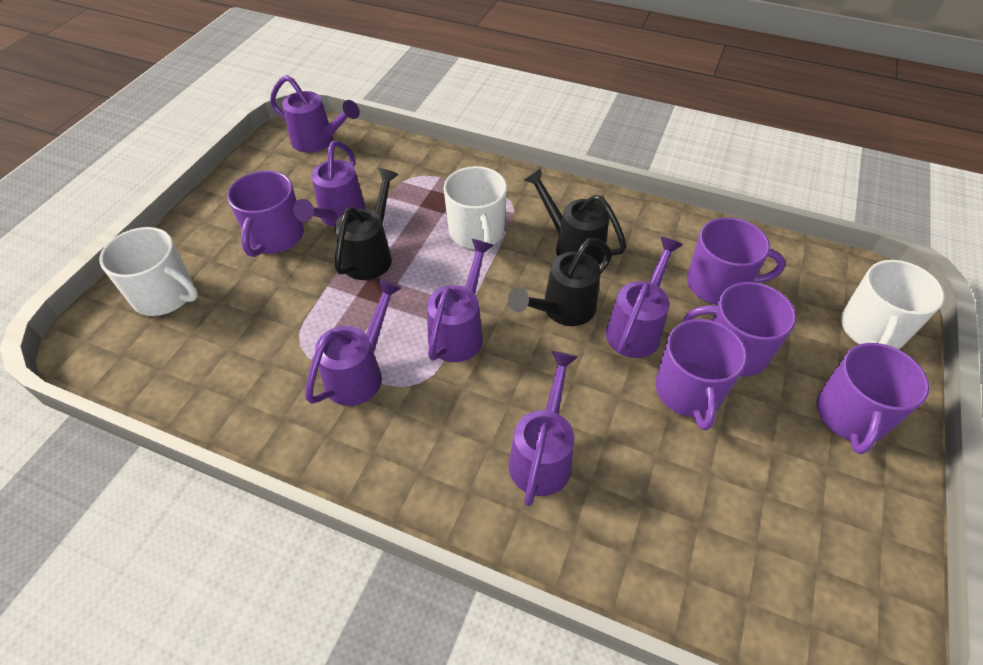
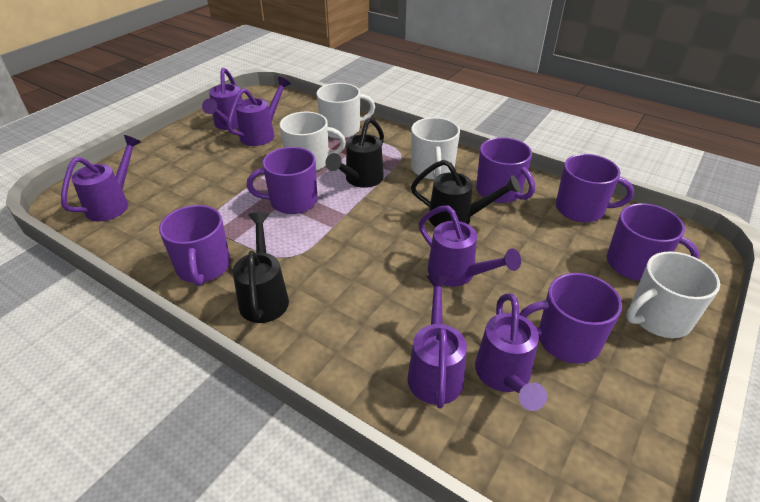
purple mug: [227,170,304,257] [655,319,747,430] [684,282,796,376] [687,217,785,305] [817,343,929,454] = 5 -> [159,205,230,286] [247,147,317,214] [476,137,535,203] [519,273,622,364] [556,154,634,222] [607,203,699,281] = 6
white mug: [100,227,198,316] [444,166,507,252] [841,260,945,349] = 3 -> [280,112,346,171] [316,83,375,139] [411,117,460,179] [626,251,720,338] = 4

